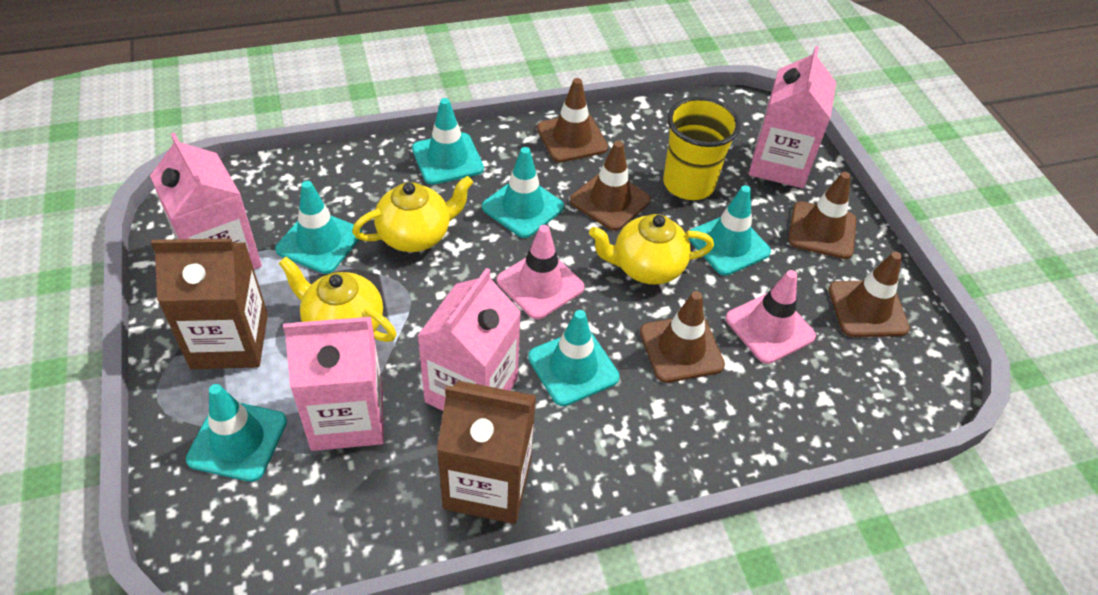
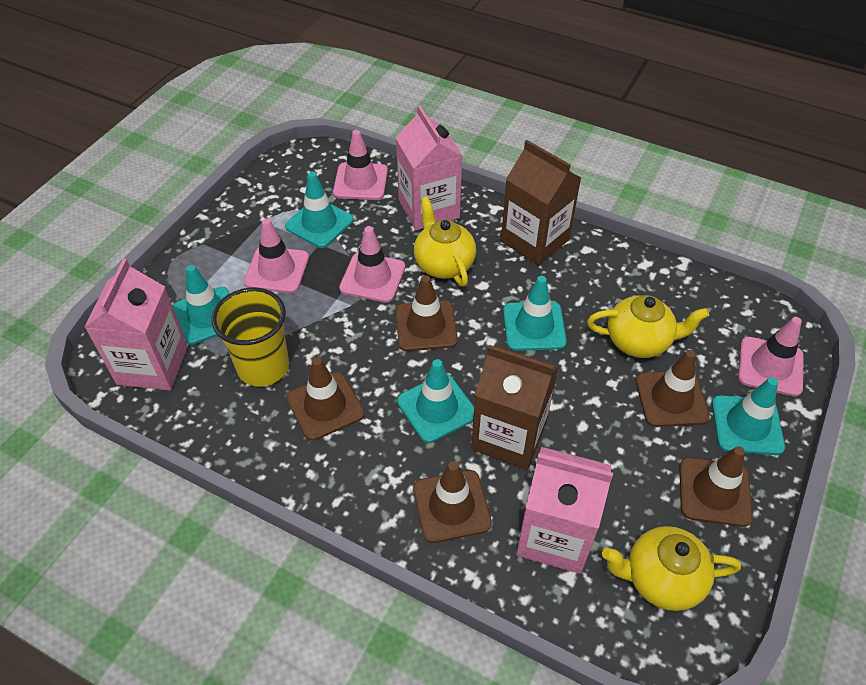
pink carton: [150,132,262,270] [283,317,384,451] [417,268,521,411] [749,46,836,188] = 4 -> [84,258,188,390] [396,105,462,230] [516,447,613,574] = 3
pink traffic cone: [497,225,584,319] [726,270,816,364] = 2 -> [244,218,309,293] [333,130,388,200] [339,226,405,303] [738,317,804,397] = 4
turquoise traffic cone: [186,384,287,482] [275,181,362,274] [412,98,484,185] [482,147,564,238] [528,310,620,406] [688,185,771,276] = 6 -> [173,265,230,345] [285,172,354,248] [397,359,474,443] [503,276,567,351] [712,377,785,455] = 5

